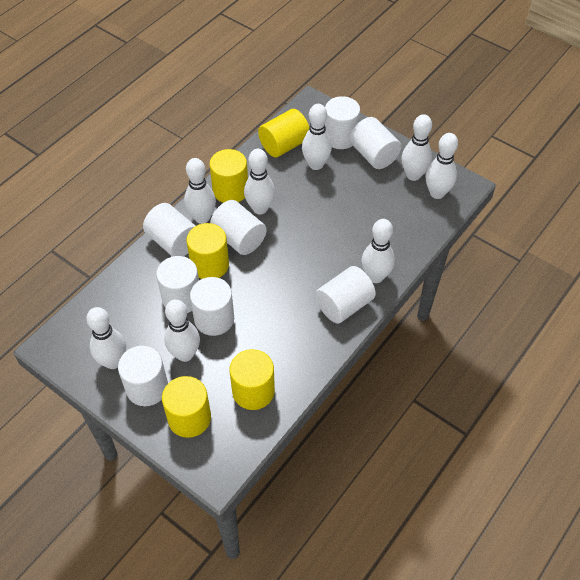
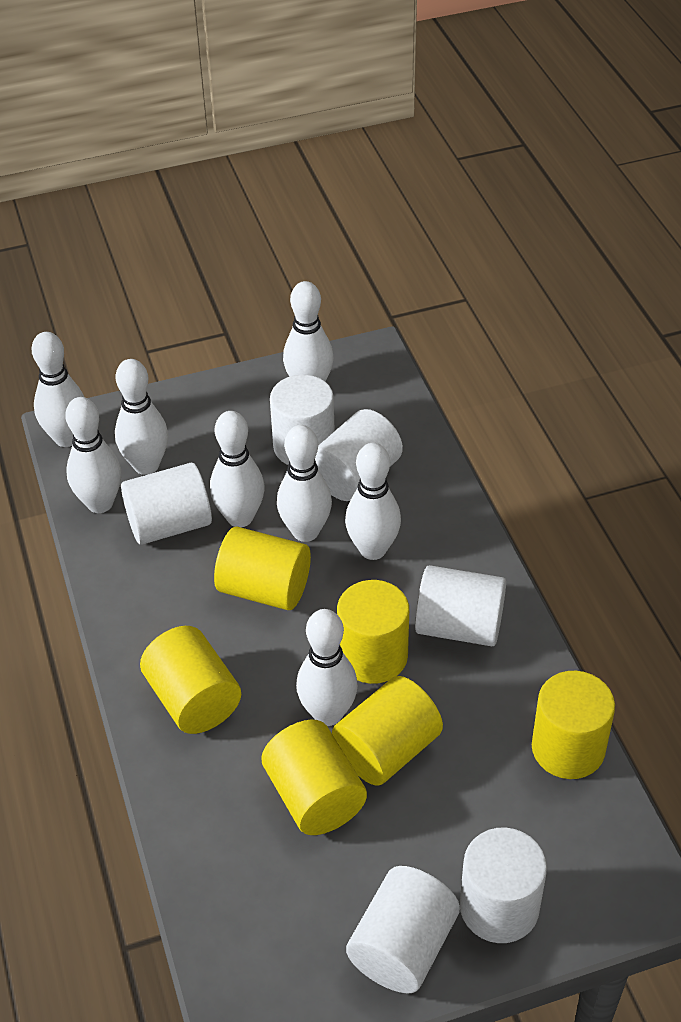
white cylinder: [118,346,168,406] [143,203,195,257] [156,256,199,313] [190,277,234,336] [210,200,267,255] [315,266,376,323] [325,96,360,149] [350,117,401,169] = 8 -> [121,463,212,545] [270,375,335,465] [315,409,403,501] [346,866,460,994] [415,565,506,646] [460,827,547,943] = 6
yellow cylinder: [162,376,211,438] [186,223,229,279] [209,149,248,203] [230,349,275,410] [258,109,309,157] = 5 -> [140,626,241,734] [214,526,311,610] [261,720,367,835] [332,676,443,786] [337,580,409,684] [532,671,615,779] = 6

